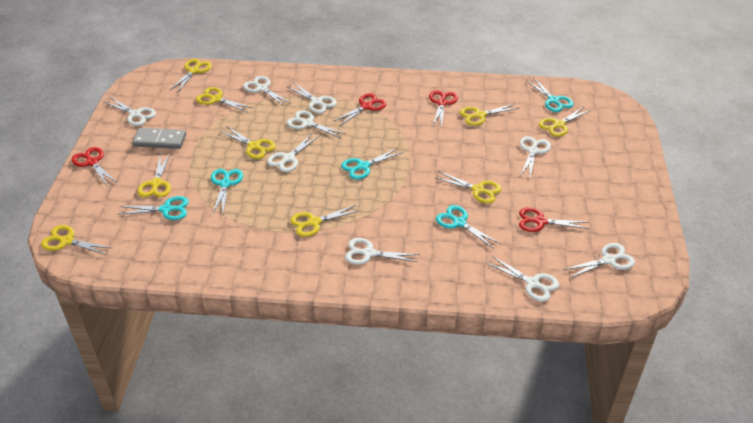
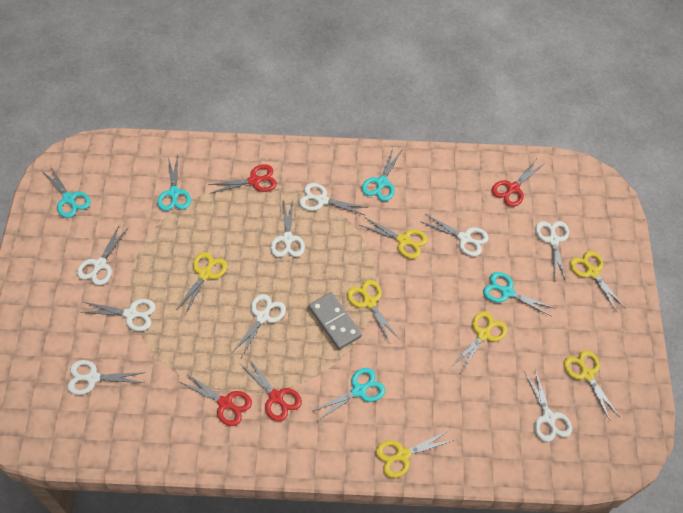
yellow scissors: [41,225,111,255] [138,154,171,197] [170,59,212,93] [196,87,253,112] [220,127,276,159] [290,205,360,237] [435,172,501,203] [460,103,519,126] [539,107,591,137] = 9 -> [175,252,227,315] [347,280,400,343] [360,217,428,259] [376,430,454,478] [451,311,508,373] [564,350,620,420] [570,251,626,313] = 7

